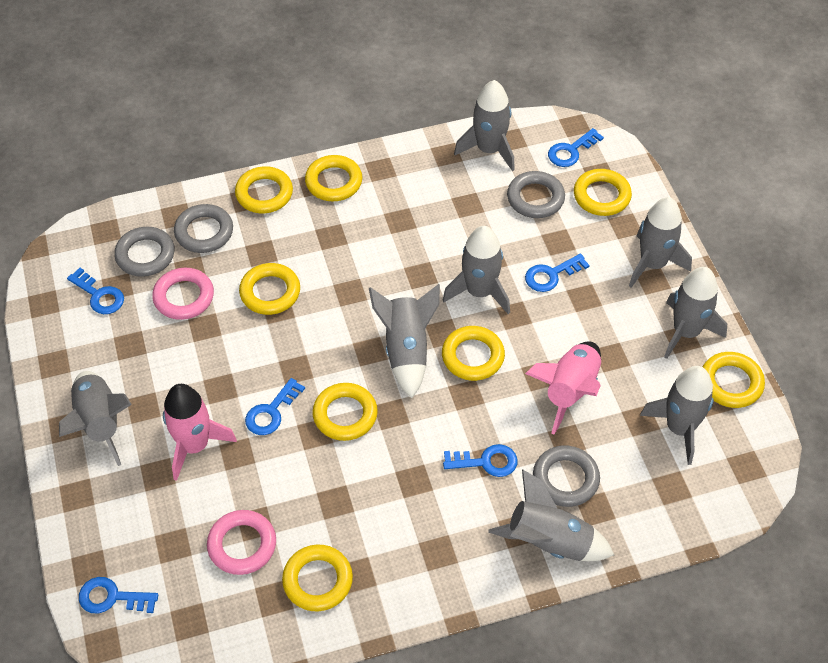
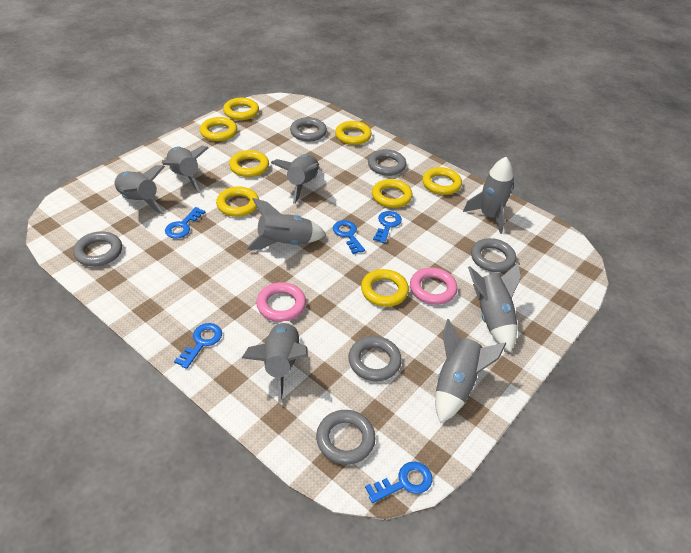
blue key: [67,268,124,314] [79,577,158,613] [245,378,305,435] [443,444,518,477] [525,254,590,292] [548,128,604,167] = 6 -> [165,207,206,239] [174,323,222,369] [333,220,365,254] [365,461,432,503] [373,211,402,243] = 5
grey ring: [114,227,175,277] [174,204,233,253] [507,171,565,218] [533,446,600,507] = 4 -> [73,231,122,266] [290,117,327,141] [316,410,376,465] [348,336,402,381] [368,149,406,176] [471,238,516,272] = 6
pink rocket: [163,384,237,481] [525,341,601,435] = 2 -> none = 0

